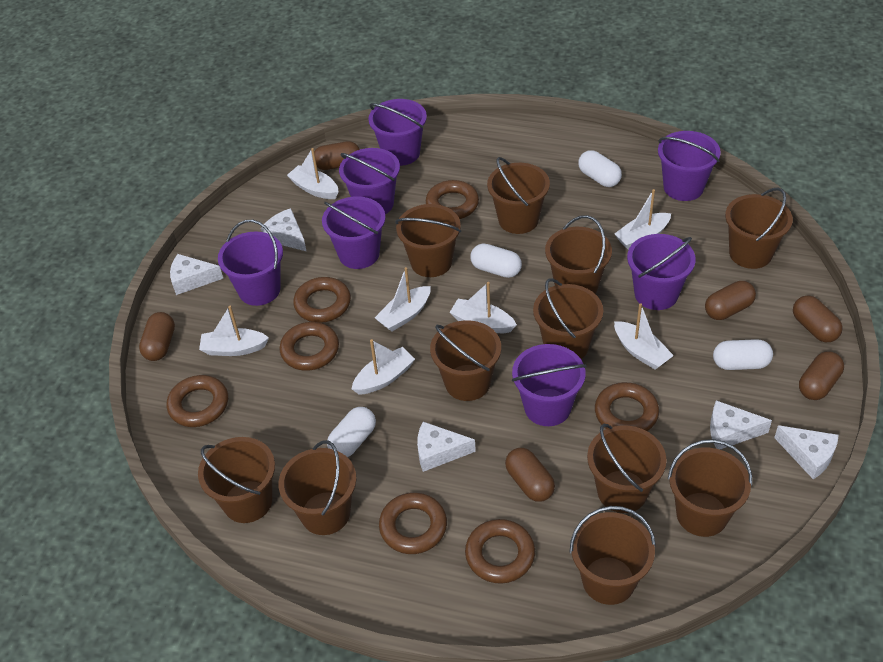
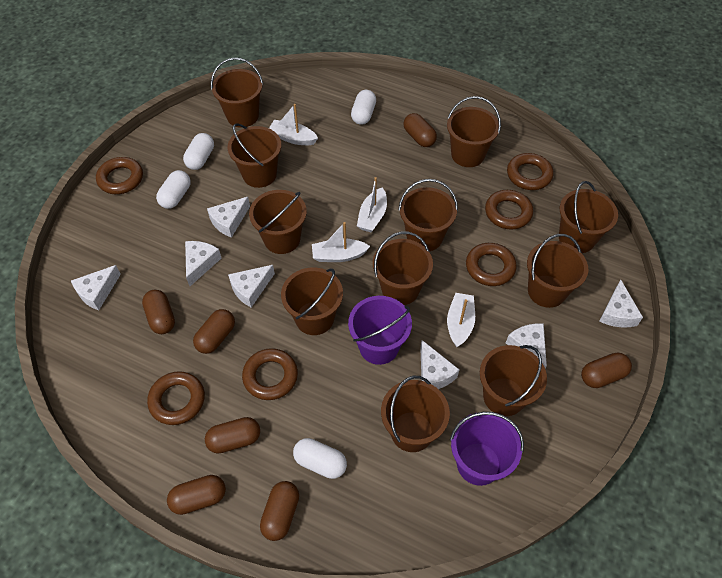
brown capsule: [139,312,175,361] [314,141,360,170] [505,448,555,502] [705,281,756,320] [793,296,843,343] [799,351,844,400] = 6 -> [142,290,175,334] [167,475,226,515] [193,309,235,354] [205,417,260,454] [260,481,299,541] [403,113,437,147] [581,353,632,388] = 7
brown ring: [167,375,228,427] [279,322,339,371] [293,277,351,323] [379,492,447,554] [426,180,479,219] [465,519,535,584] [595,382,659,431] = 7 -> [96,157,143,194] [147,371,205,425] [242,348,298,400] [466,243,517,286] [485,190,533,230] [507,153,553,190] = 6
purple bucket: [218,220,283,306] [322,196,386,269] [339,148,400,214] [368,99,427,166] [512,344,586,426] [627,234,696,310] [658,131,721,201] = 7 -> [348,296,412,365] [450,412,524,486] = 2
white boat: [199,306,269,356] [287,148,339,199] [352,339,415,395] [375,267,431,331] [449,282,517,333] [614,303,674,370] [615,189,671,250] = 7 -> [269,104,318,145] [312,222,370,262] [357,177,387,232] [447,293,475,347] = 4
white cheese: [170,254,223,295] [261,208,306,251] [417,422,476,472] [710,400,772,450] [774,425,839,479] = 5 -> [71,265,121,310] [185,241,221,286] [207,197,250,238] [228,265,275,307] [420,340,459,389] [506,323,547,369] [599,280,643,328] = 7

